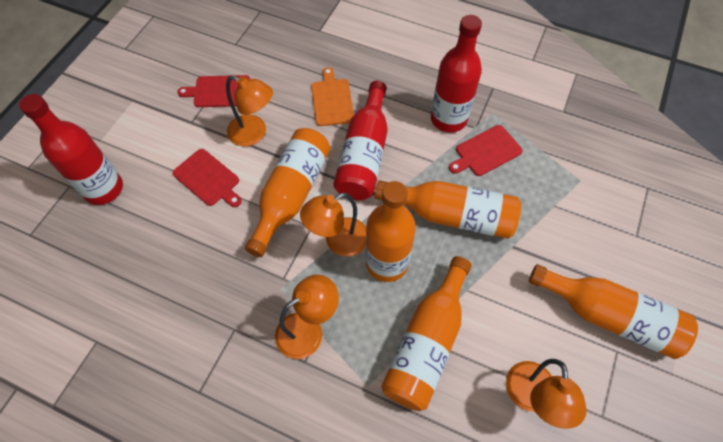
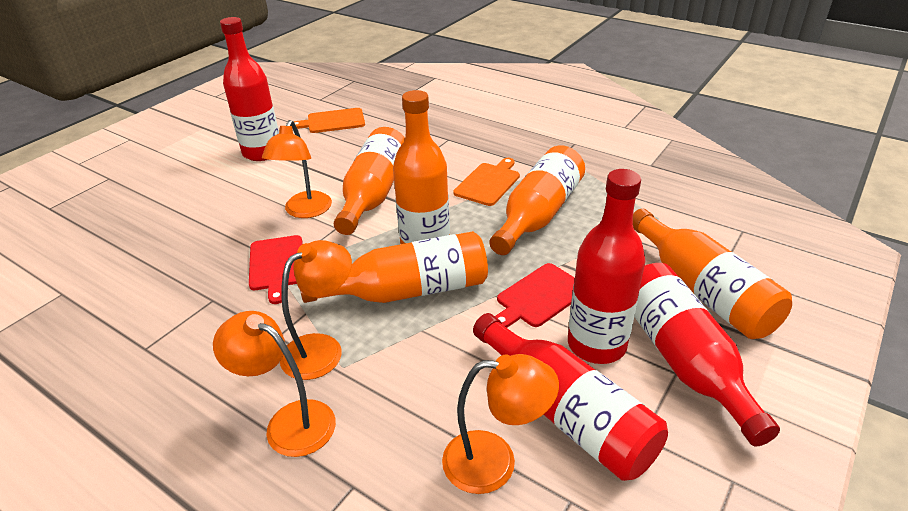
orange cutting board: [311,67,354,126] = 1 -> [292,108,365,133] [453,158,520,206] = 2
red bottle: [19,94,123,205] [333,80,388,201] [431,15,482,133] = 3 -> [220,17,279,161] [473,313,668,481] [568,169,646,364] [634,263,780,447] = 4
red cutting board: [173,149,242,207] [177,75,250,107] [449,125,523,176] = 3 -> [249,235,303,304] [495,263,575,328] = 2

